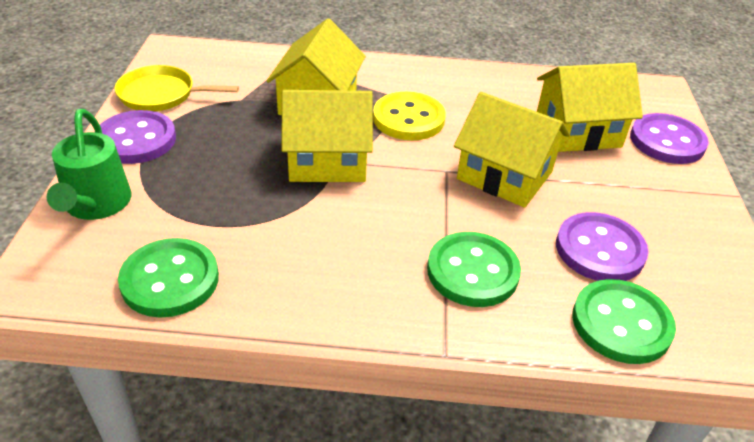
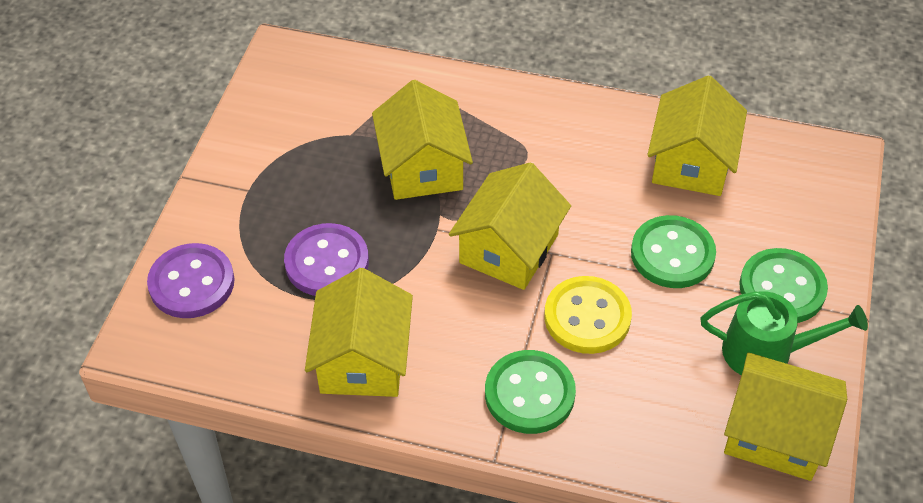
purple button: [100,110,176,164] [556,212,649,281] [630,113,709,164] = 3 -> [147,243,235,318] [284,223,369,296] = 2
yellow house: [267,19,366,115] [281,90,373,182] [454,92,570,208] [537,63,643,152] = 4 -> [305,268,413,397] [372,80,473,200] [449,162,571,290] [647,75,747,196] [724,352,847,481] = 5
yellow pan: [115,65,239,111] = 1 -> none = 0

